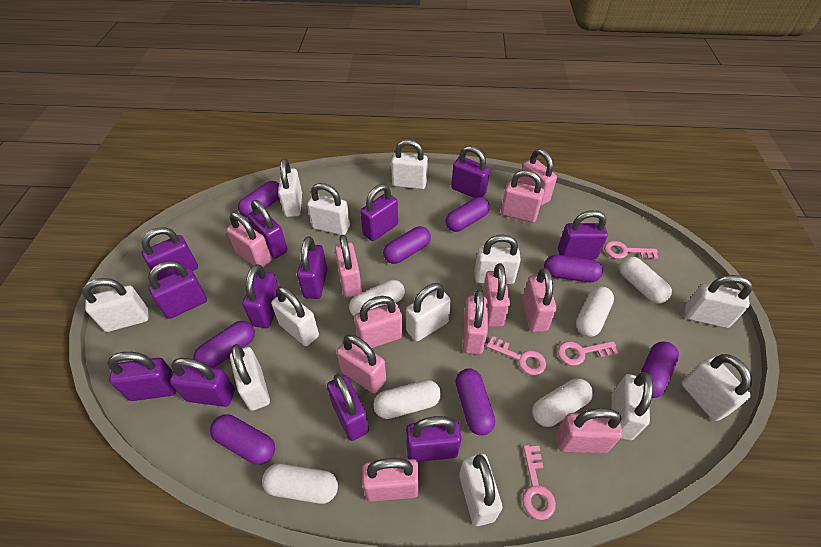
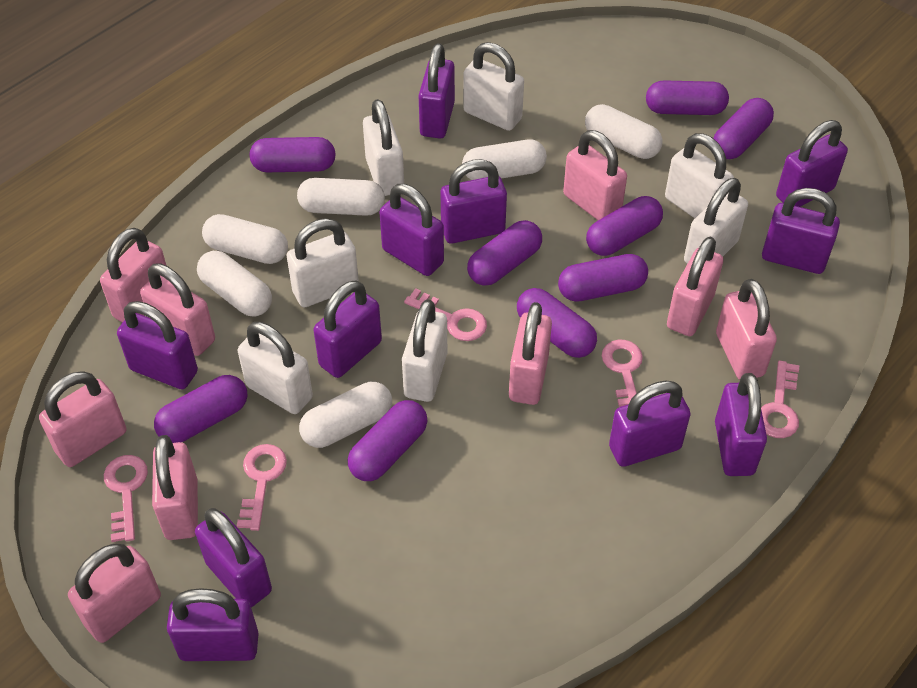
pink key: [486,336,546,375] [522,445,556,520] [558,341,619,366] [604,241,658,259] = 4 -> [104,455,148,542] [237,444,287,531] [404,288,487,341] [602,340,643,407] [761,360,799,438] = 5
pink padlock: [226,212,272,267] [335,235,362,297] [337,334,386,394] [354,296,403,348] [362,458,419,501] [463,289,488,354] [483,263,510,327] [501,170,544,223] [519,149,557,205] [522,268,557,332] [556,408,623,453] = 11 -> [39,371,127,467] [68,544,161,643] [100,228,167,323] [140,264,215,356] [152,435,198,540] [509,302,552,405] [563,130,627,220] [667,237,723,336] [716,279,777,380] = 9
purple capsule: [193,321,255,368] [210,414,275,465] [238,181,280,218] [383,226,431,264] [445,197,490,232] [456,368,495,435] [544,255,603,282] [640,342,679,398] = 8 -> [154,375,248,443] [250,137,336,172] [348,400,428,481] [467,220,542,286] [517,288,597,358] [558,254,648,302] [586,196,663,256] [646,80,729,115] [713,98,774,159] = 9
purple padlock: [107,352,177,401] [142,227,198,280] [148,261,207,319] [170,358,235,407] [242,264,279,328] [248,200,288,258] [297,236,327,299] [327,374,369,441] [360,184,398,241] [406,416,461,462] [451,146,490,198] [558,210,608,260] = 12 -> [117,301,198,389] [167,588,259,661] [195,508,272,607] [313,281,382,378] [380,184,444,276] [418,43,455,138] [441,159,507,244] [609,381,691,467] [715,373,767,476] [762,188,840,274] [776,120,848,207] = 11
white padlock: [82,278,149,332] [230,344,270,411] [271,286,319,346] [278,158,302,217] [307,183,350,235] [391,139,428,189] [406,283,451,341] [459,454,502,526] [475,234,521,284] [611,372,653,440] [682,354,752,421] [685,275,753,328] = 12 -> [238,322,313,414] [287,218,359,307] [363,99,404,196] [402,299,447,402] [463,42,524,131] [665,133,734,218] [684,178,748,264] = 7

